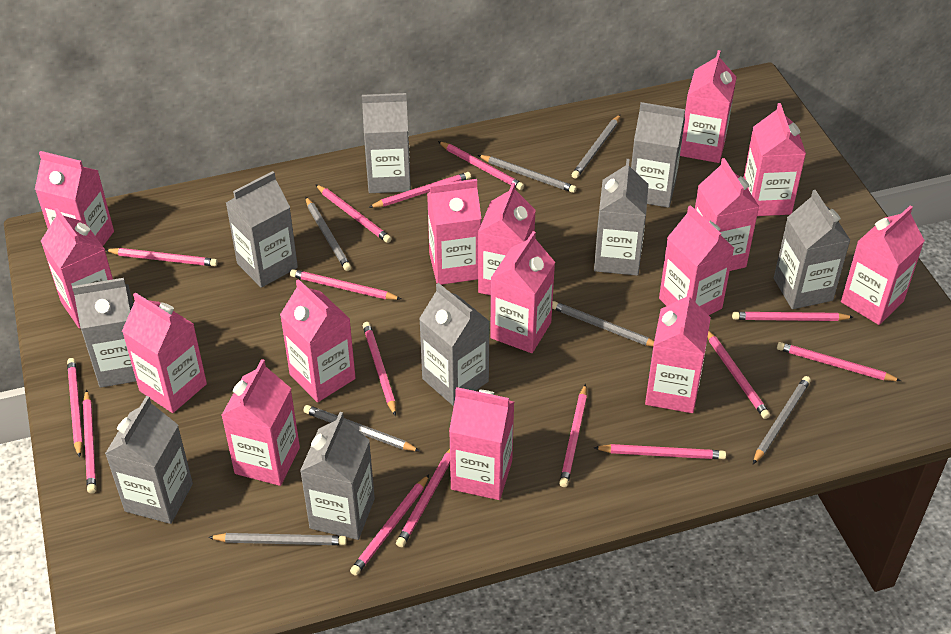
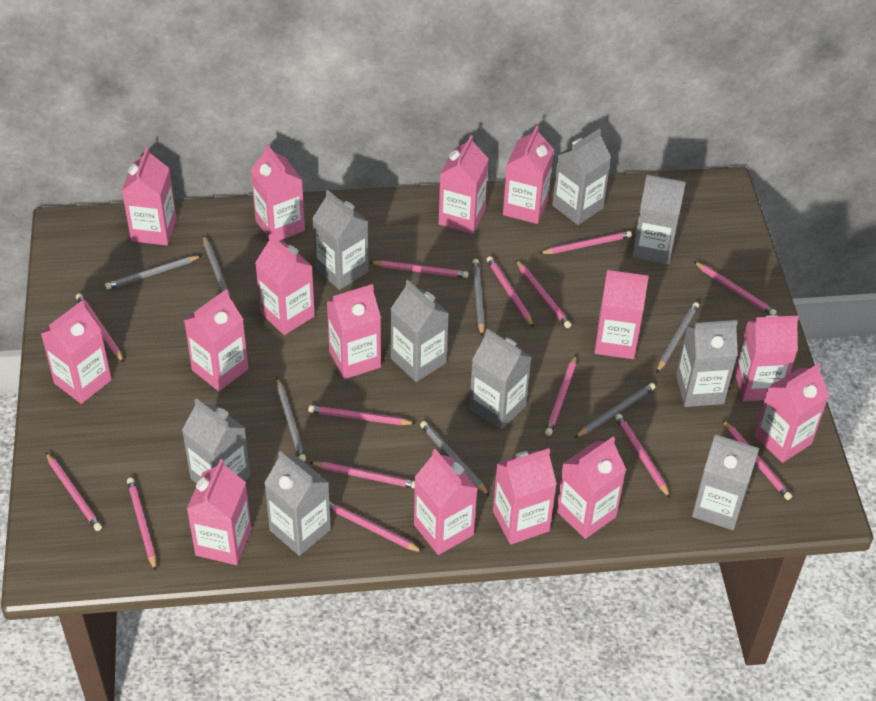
pink pencil: [67,358,83,458] [83,389,96,494] [105,248,218,266] [290,269,401,300] [315,184,392,243] [350,475,429,576] [363,322,396,416] [368,172,471,208] [396,449,450,547] [438,141,524,190] [559,384,587,487] [594,444,726,459] [708,331,770,419] [732,312,853,321] [777,342,901,381] = 15 -> [46,453,102,531] [76,293,124,363] [127,478,156,571] [308,405,416,425] [309,462,415,489] [329,501,423,552] [369,260,469,278] [486,256,534,327] [516,260,571,328] [539,231,632,254] [545,355,577,436] [615,414,670,498] [694,262,777,315] [723,420,792,500] = 14

